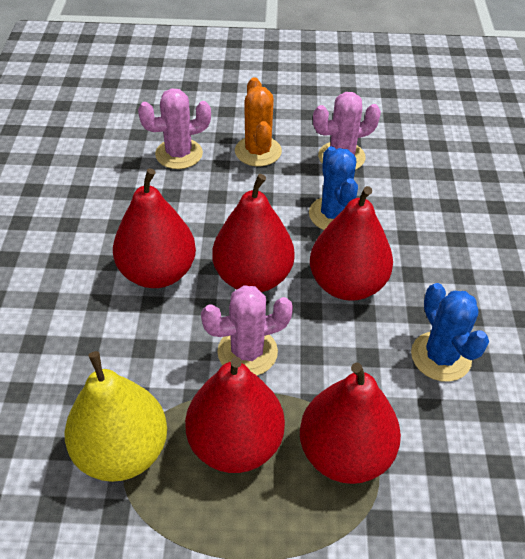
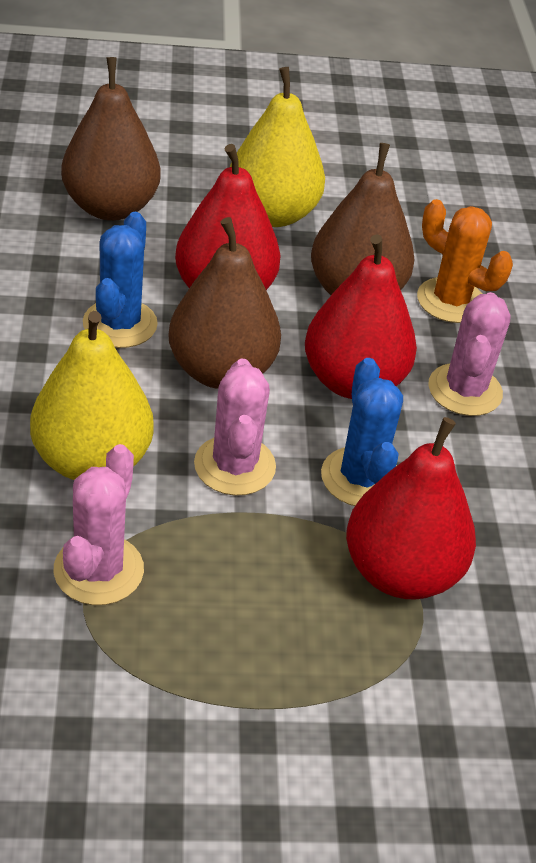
brown pear: none = 0 -> [61,57,160,221] [168,217,281,389] [311,143,415,295] = 3
red pear: [113,168,196,288] [185,357,285,473] [212,174,295,292] [300,363,401,484] [310,186,393,301] = 5 -> [175,144,281,290] [305,234,417,399] [346,417,476,600] = 3
yellow pear: [65,351,167,482] = 1 -> [30,311,154,480] [230,67,325,227] = 2

